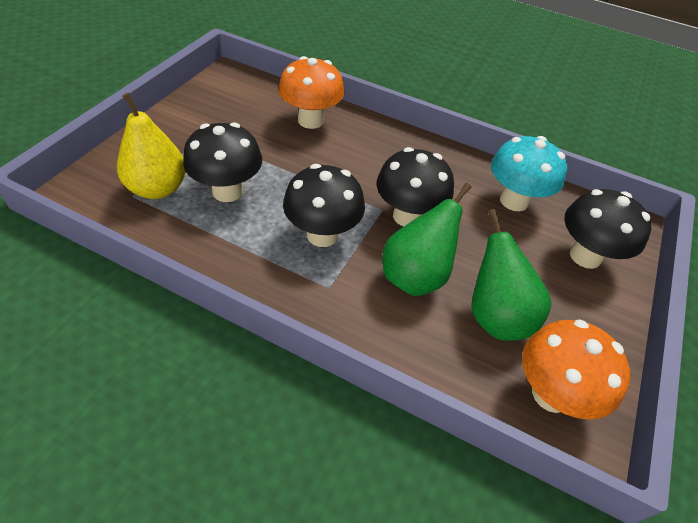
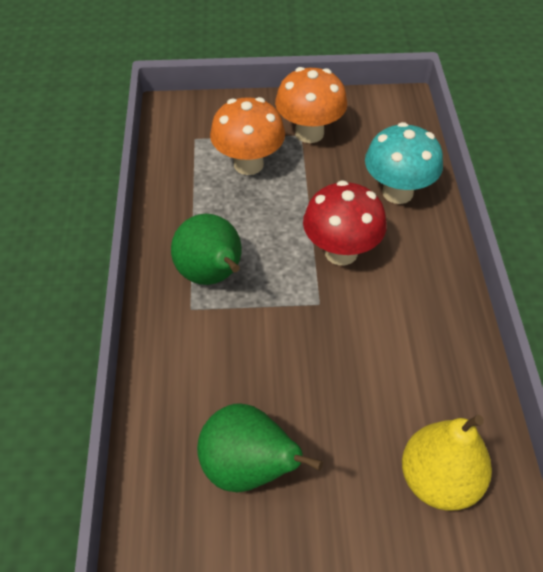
black mushroom: [183,123,262,202] [283,164,365,247] [377,147,454,227] [564,189,652,269] = 4 -> none = 0
red mushroom: none = 0 -> [303,180,387,265] = 1

